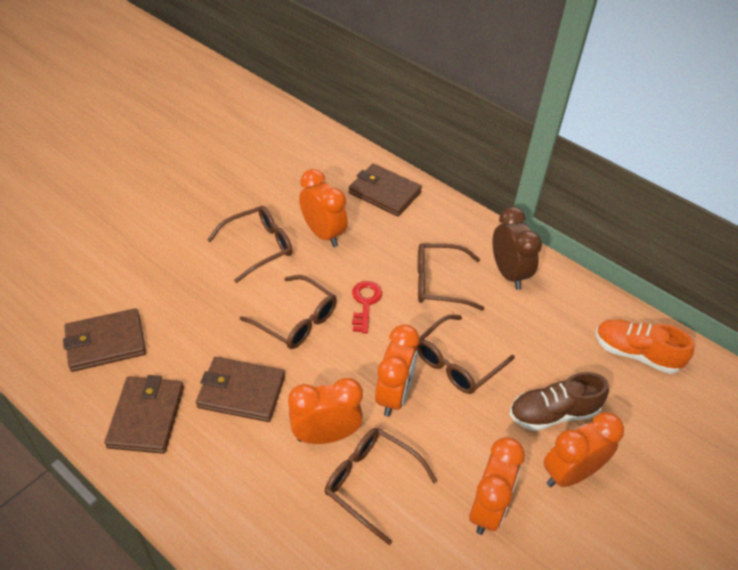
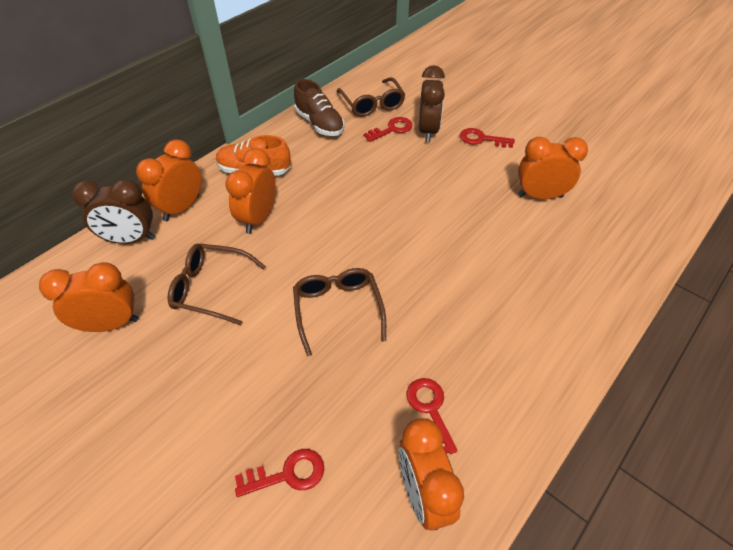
brown clock: [492,207,542,290] = 1 -> [72,179,155,244] [419,65,445,142] = 2
brown glasses: [207,206,293,283] [240,275,337,349] [325,428,437,545] [417,243,485,310] [417,315,515,394] = 5 -> [168,243,266,325] [293,268,386,356] [337,77,405,117] = 3
brown wallet: [63,308,146,372] [104,375,184,454] [196,357,285,422] [349,164,422,217] = 4 -> none = 0
red key: [352,281,382,333] = 1 -> [235,449,324,497] [363,117,413,142] [406,378,457,454] [460,128,515,148] = 4

